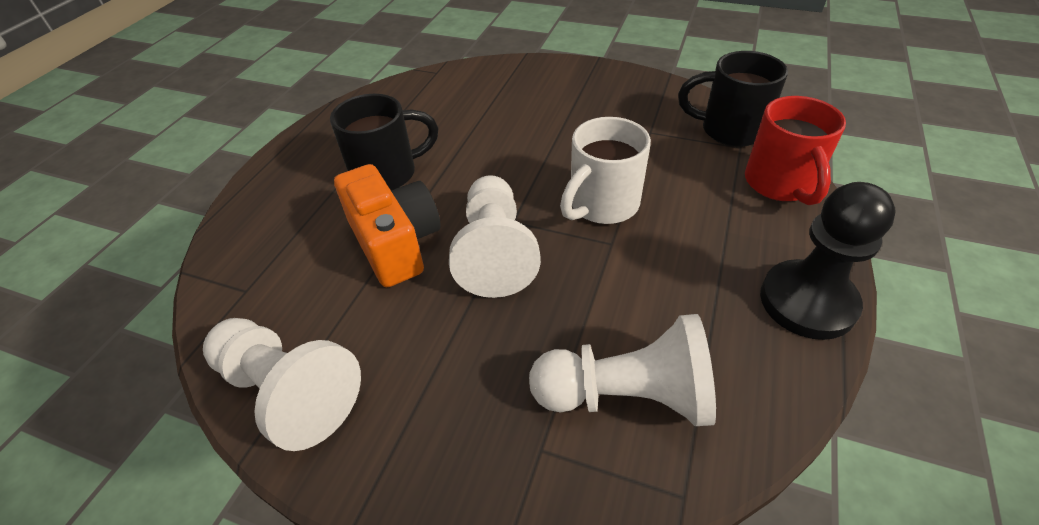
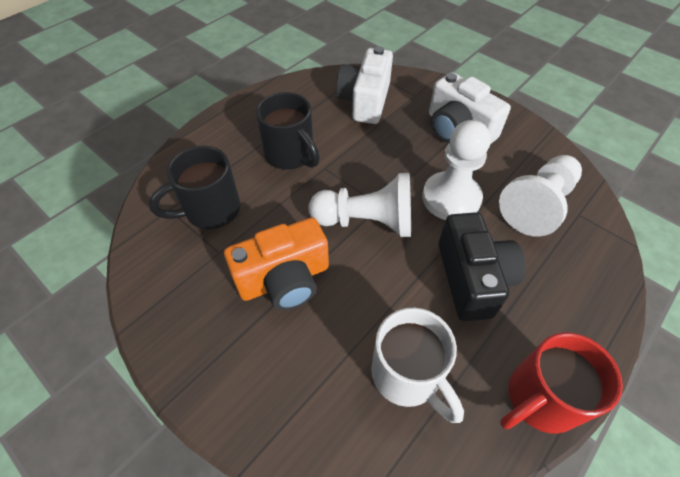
black camera: none = 0 -> [438,212,526,321] = 1
black pawn: [760,182,896,340] = 1 -> none = 0
white camera: none = 0 -> [336,46,393,124] [429,72,511,144] = 2

